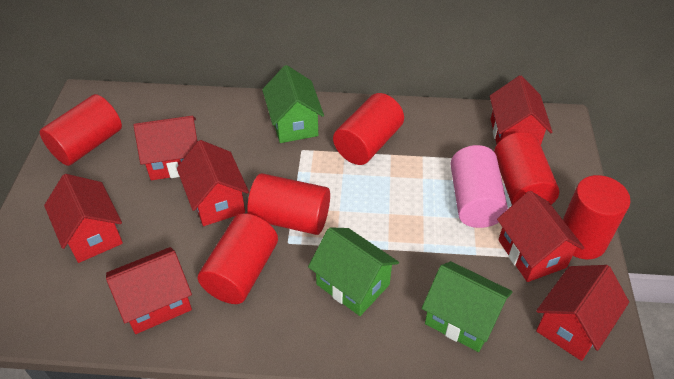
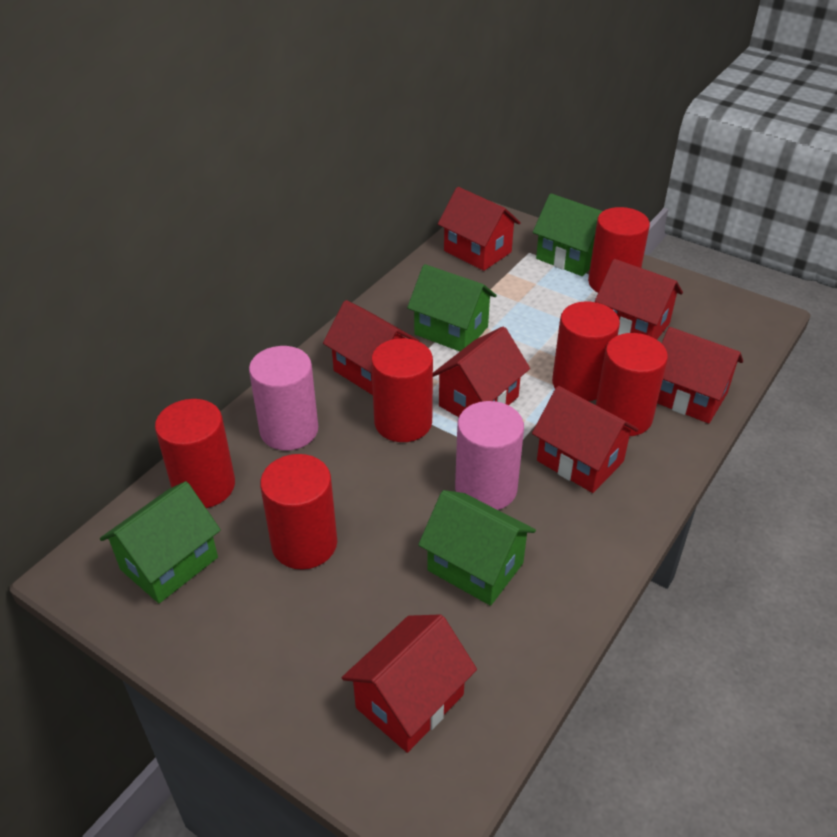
green house: [262,65,324,143] [308,227,399,316] [422,261,513,352] = 3 -> [100,481,221,603] [407,264,497,351] [418,490,536,606] [533,193,603,276] = 4
pink cylinder: [450,145,508,228] = 1 -> [249,346,318,450] [455,401,524,510] = 2

